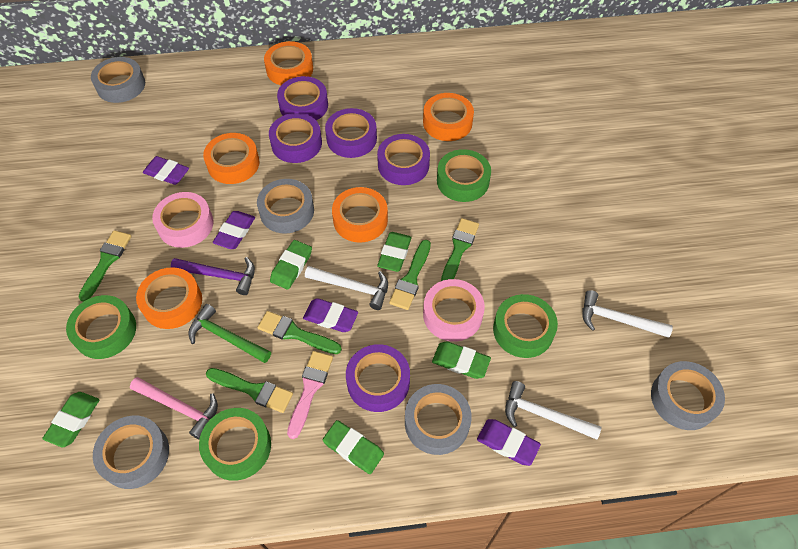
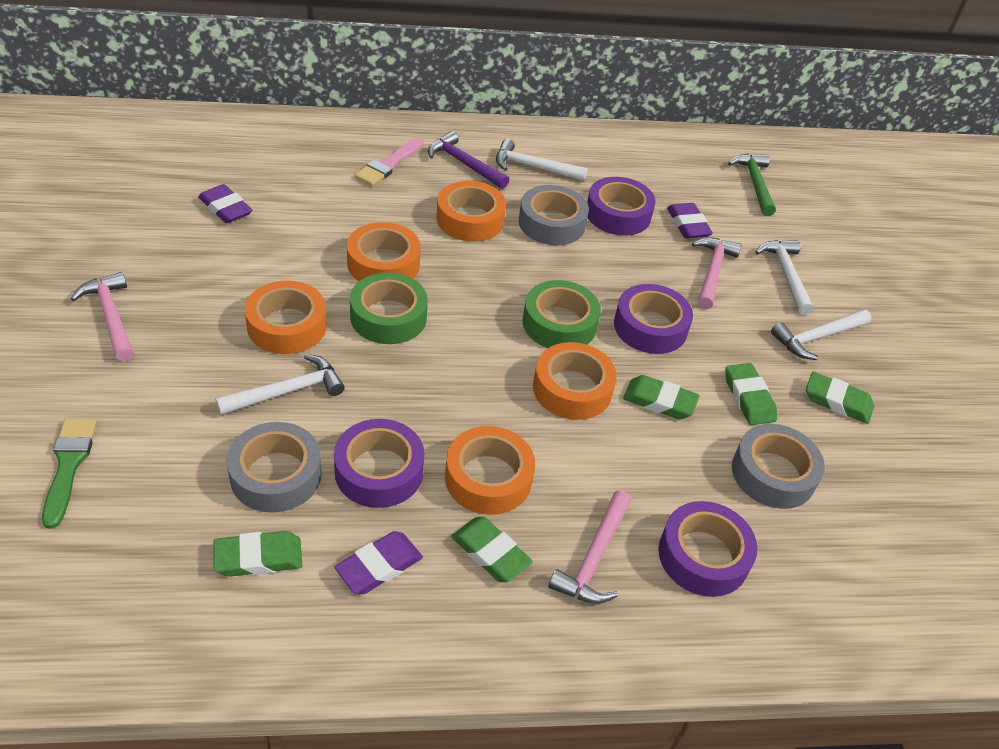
green brush: [78,230,132,302] [206,368,293,413] [257,311,342,354] [389,240,431,310] [441,218,479,281] = 5 -> [42,418,97,529] = 1
green tape: [66,295,136,359] [199,408,271,481] [437,149,491,202] [493,294,558,358] = 4 -> [350,273,428,344] [522,280,601,348] = 2
grey tape: [91,57,145,103] [93,416,169,489] [257,179,314,233] [405,384,472,455] [651,361,725,430] = 5 -> [227,422,321,513] [519,185,589,245] [732,424,825,509] = 3
pink hammer: [130,377,218,440] = 1 -> [71,272,134,362] [548,491,631,604] [692,237,742,309] = 3
pink tape: [152,192,214,248] [423,279,485,342] = 2 -> none = 0
purple eraser: [143,156,189,185] [213,211,255,249] [303,298,358,332] [477,419,541,466] = 4 -> [198,184,252,223] [334,531,423,594] [667,203,713,239] = 3
purple tape: [269,113,322,163] [277,76,328,120] [325,108,377,158] [346,344,410,412] [377,134,430,185] = 5 -> [334,419,424,508] [587,177,656,236] [614,284,693,354] [658,501,758,597] = 4
white hammer: [305,266,388,310] [505,381,601,440] [582,290,673,338] = 3 -> [215,354,345,415] [496,139,588,181] [755,240,813,315] [771,309,871,360] = 4

